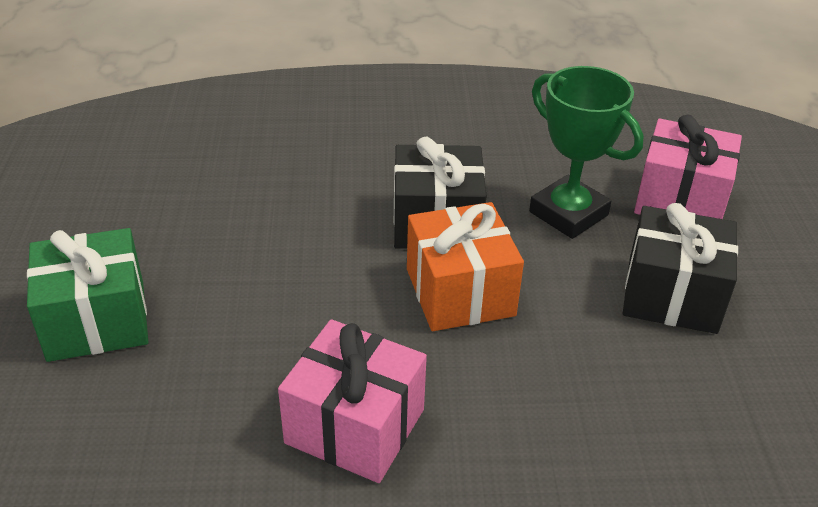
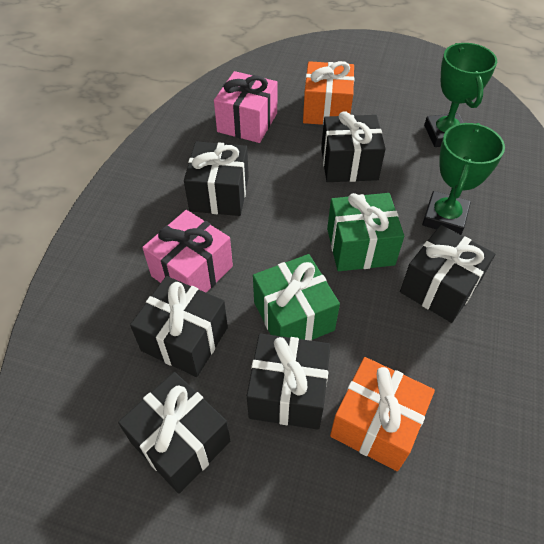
black gift: [394,137,486,249] [623,203,738,334] = 2 -> [118,372,230,494] [130,276,228,377] [184,141,249,216] [247,334,331,429] [321,111,386,182] [400,225,495,323] = 6
green gift: [27,228,148,362] = 1 -> [253,254,340,341] [327,193,404,271] = 2
green trophy: [529,66,644,239] = 1 -> [422,123,505,235] [424,43,497,147] = 2
orange gift: [407,202,524,331] = 1 -> [303,61,354,125] [330,357,435,471] = 2

